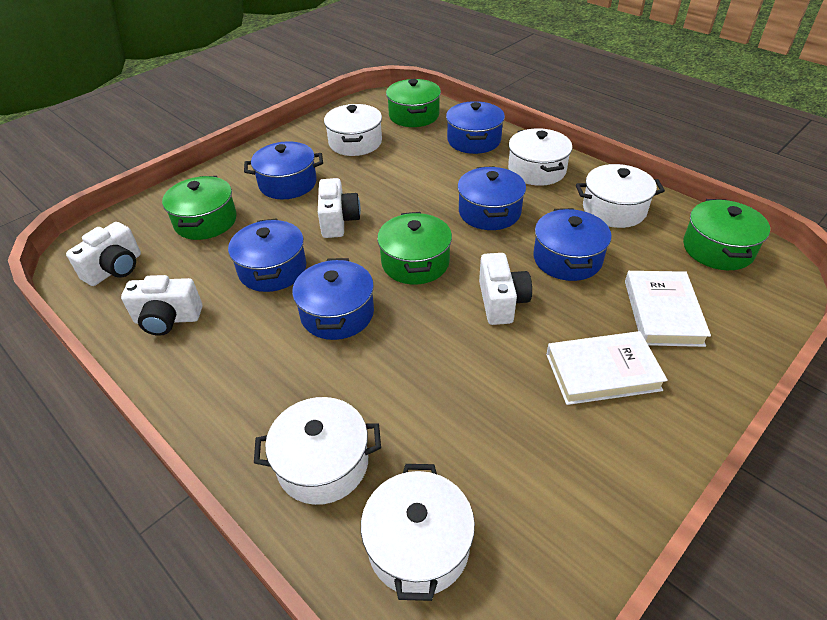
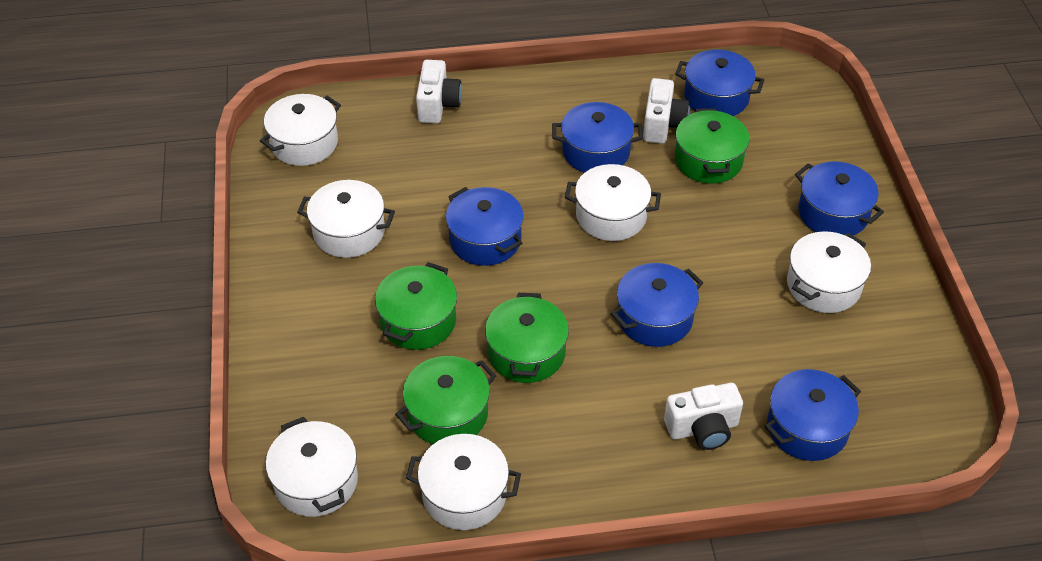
white book: [546,331,668,405] [625,271,711,347] = 2 -> none = 0
white camera: [66,222,141,286] [121,275,202,336] [318,178,361,238] [479,253,532,325] = 4 -> [416,60,462,123] [643,78,689,144] [664,383,743,450] = 3
white pot: [254,397,381,505] [324,104,382,156] [361,464,475,601] [508,128,573,186] [576,164,665,228] = 5 -> [260,94,341,166] [266,417,358,517] [297,180,395,258] [406,434,521,530] [565,164,661,241] [787,231,871,313] = 6

